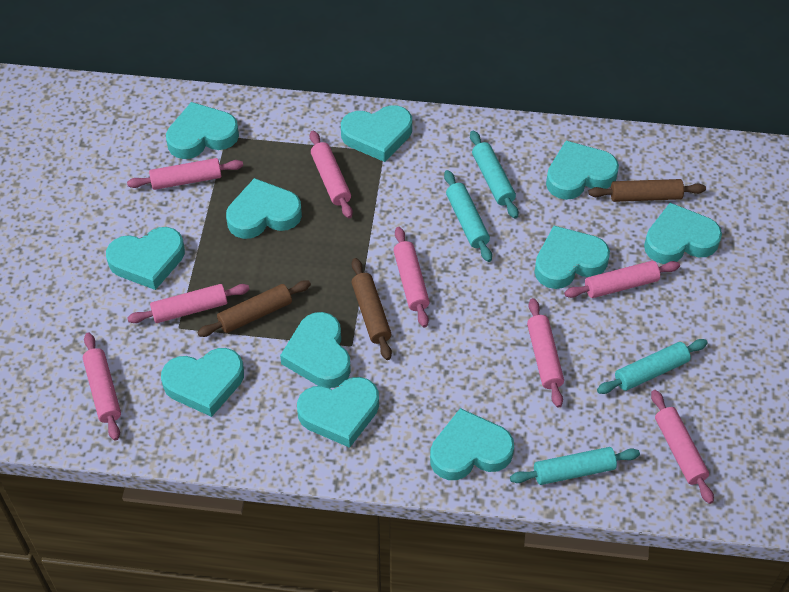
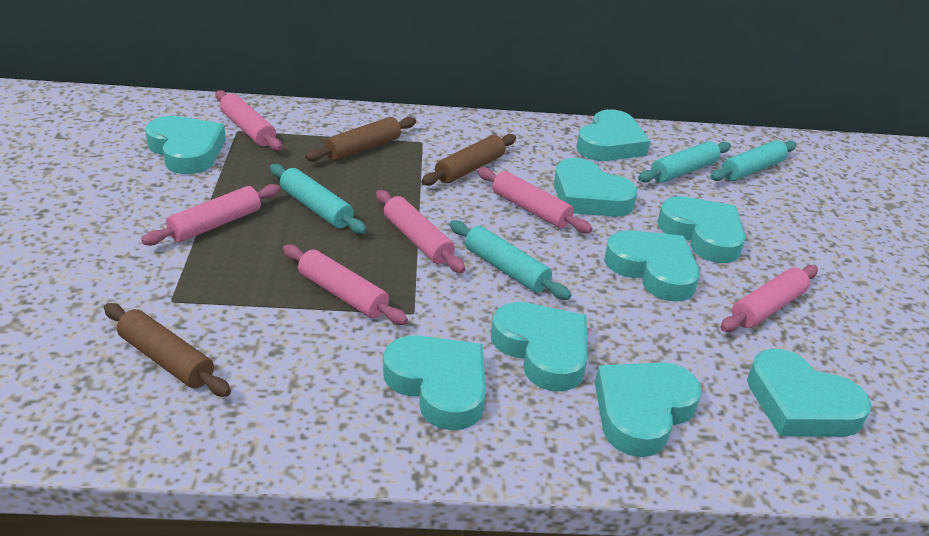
pink rolling pin: [83,333,121,441] [127,158,243,190] [127,284,250,323] [310,131,353,218] [393,227,430,327] [527,298,564,408] [564,261,680,298] [651,390,714,504] = 8 -> [141,184,281,246] [215,90,282,151] [283,245,408,325] [376,190,465,273] [477,167,592,233] [720,265,818,332] = 6
turquoise heart: [106,227,185,290] [161,348,244,417] [166,102,239,159] [226,178,302,239] [280,312,351,388] [297,377,379,448] [341,105,412,162] [430,408,514,480] [534,226,610,289] [546,141,619,200] [644,203,722,264] = 11 -> [145,116,226,174] [383,335,486,430] [491,302,588,391] [554,158,637,217] [576,109,650,161] [595,362,702,457] [604,230,700,301] [657,196,745,263] [747,349,871,437] = 9

